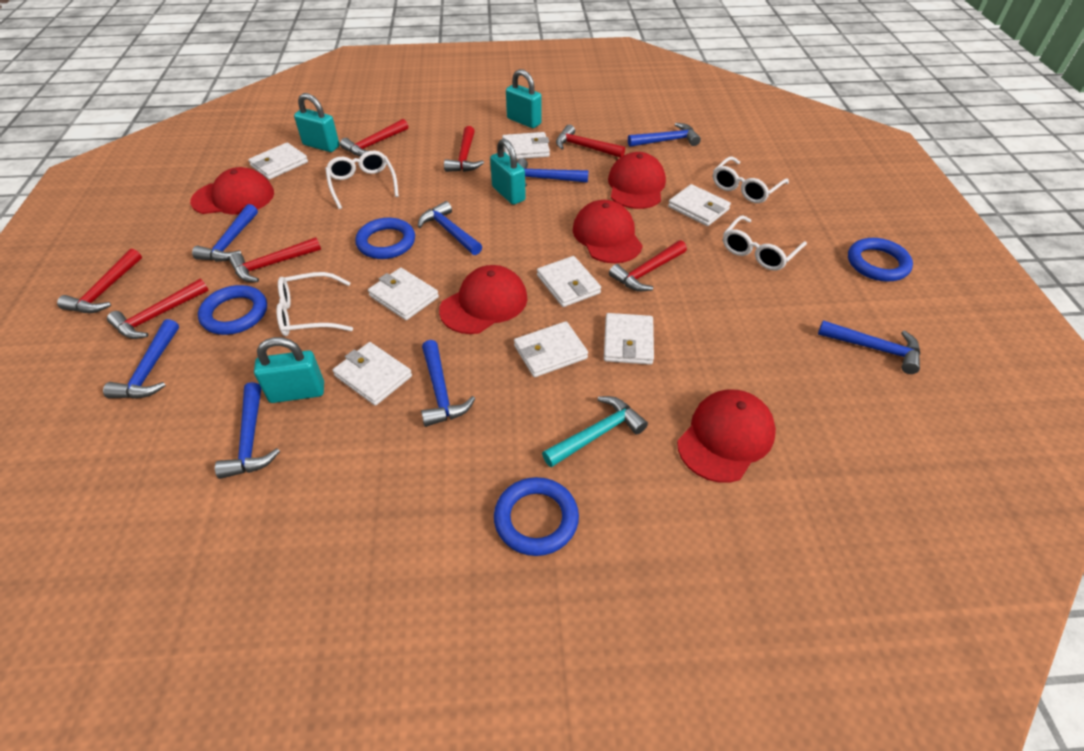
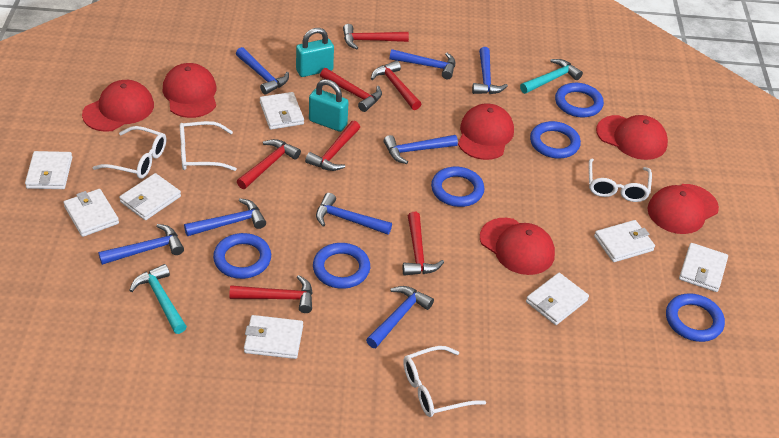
blue ring: [198,285,267,335] [355,218,415,259] [494,477,579,556] [848,238,913,282] = 4 -> [213,233,271,279] [313,243,370,289] [431,167,484,207] [530,121,581,158] [555,83,604,117] [666,293,725,342] = 6
red cap: [190,167,274,215] [439,265,527,334] [573,200,643,263] [608,152,666,209] [677,390,776,483] = 5 -> [82,80,154,132] [163,63,216,118] [458,103,514,160] [480,218,555,275] [596,115,668,160] [647,184,719,234] = 6
turquoise hammer: [542,396,648,467] = 1 -> [129,264,187,334] [520,59,583,94] = 2
turquoise padlock: [254,337,324,403] [294,93,340,152] [490,138,526,205] [506,69,542,128] = 4 -> [296,28,334,77] [309,79,349,132] = 2

